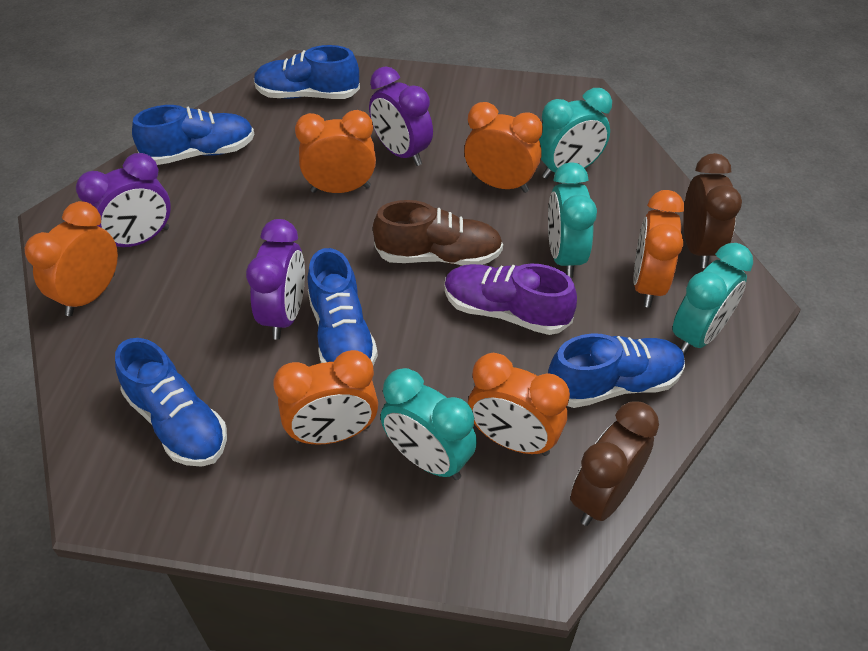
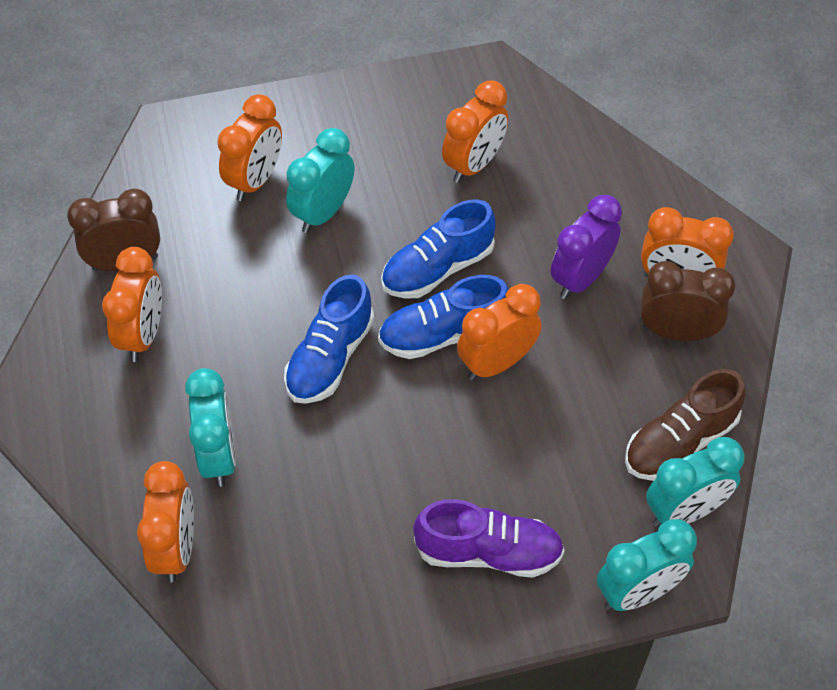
blue shoe: [115,338,227,467] [132,105,254,165] [254,45,360,99] [308,248,378,365] [548,333,685,408] = 5 -> [284,274,374,404] [378,275,509,359] [381,199,495,299] = 3
purple clock: [76,153,171,247] [246,219,305,340] [369,66,433,166] = 3 -> [551,195,622,299] = 1

